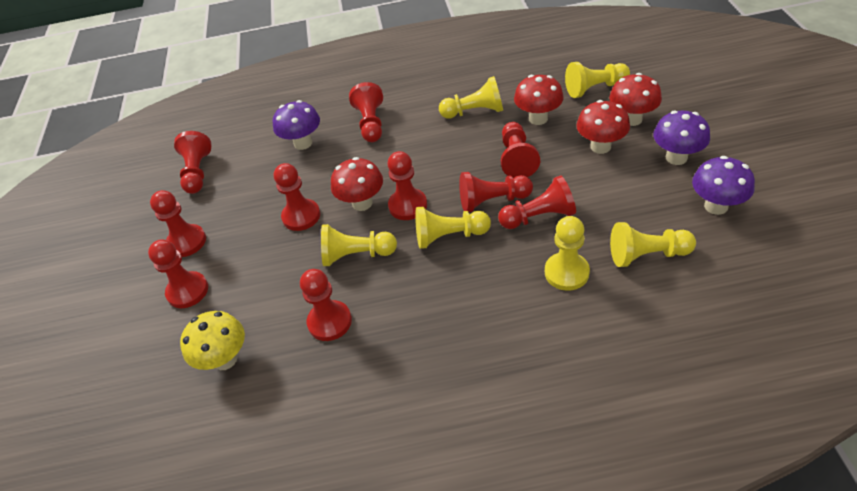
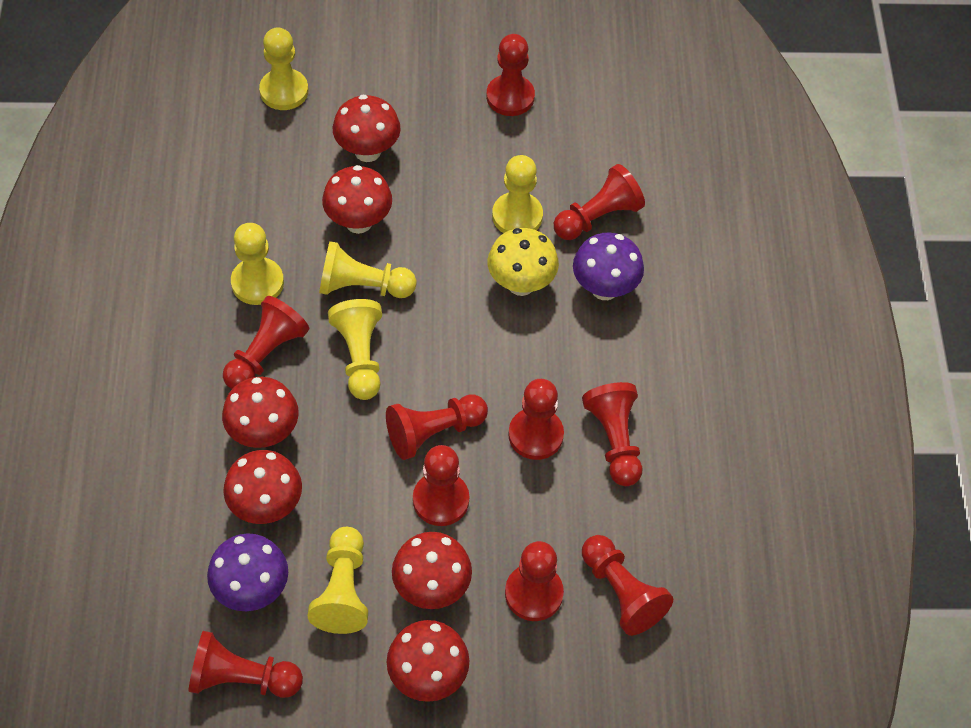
purple mushroom: [273,100,320,150] [653,111,710,165] [692,156,755,215] = 3 -> [207,533,288,611] [573,233,644,300] = 2
red mushroom: [331,157,383,211] [514,75,564,125] [576,100,630,154] [609,73,662,126] = 4 -> [222,377,299,448] [223,450,302,524] [322,165,392,234] [333,95,401,162] [387,620,469,702] [392,532,472,609] = 6

